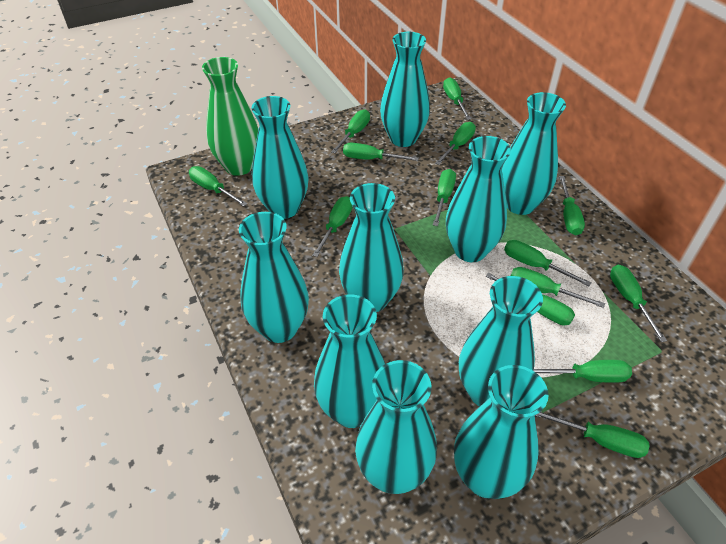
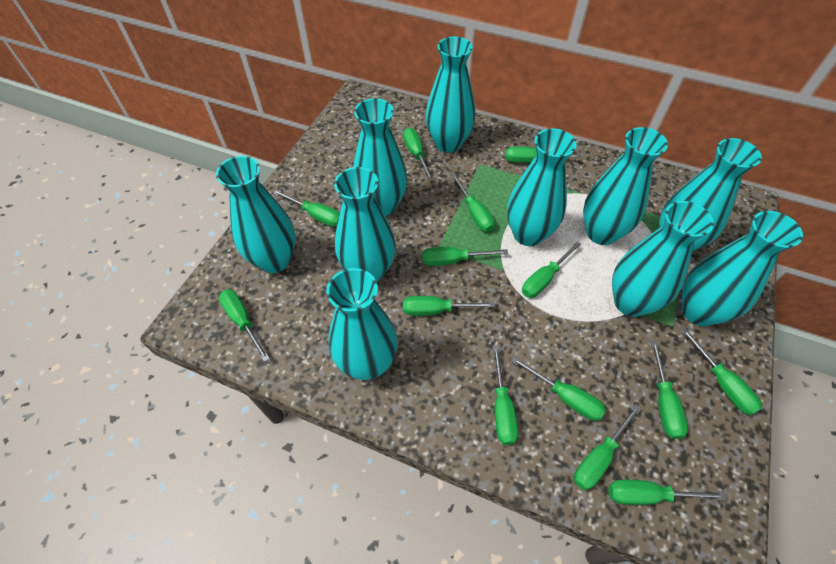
green vase: [202,57,258,176] = 1 -> none = 0

